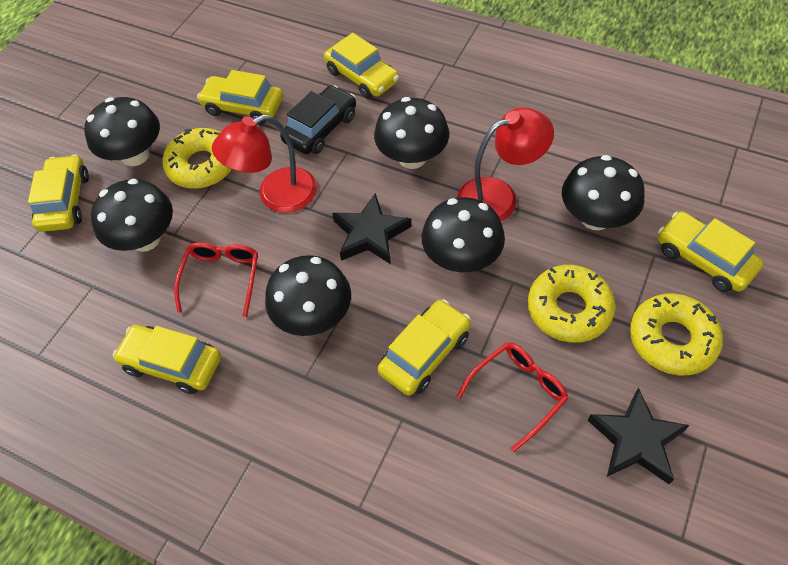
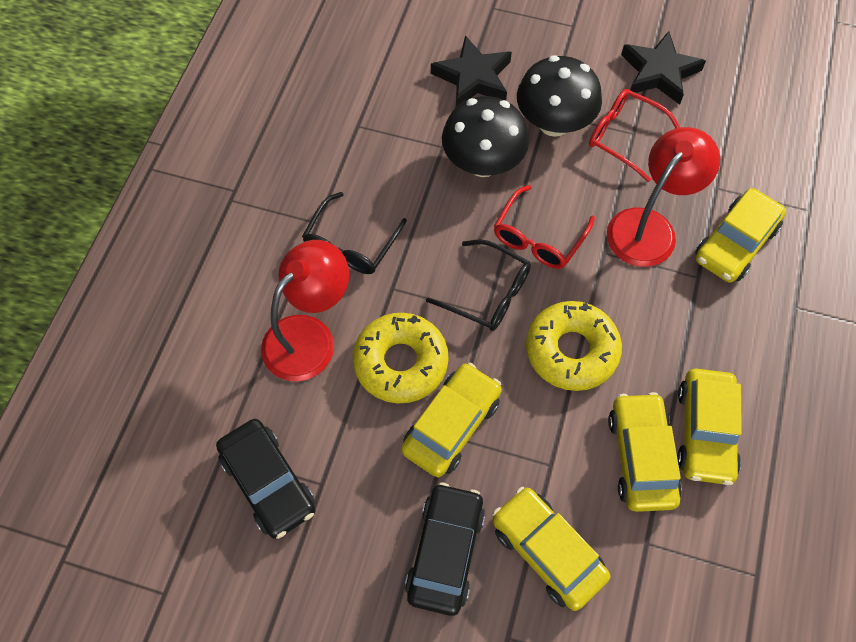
black car: [280,85,356,154] = 1 -> [216,419,315,539] [405,483,485,616] = 2
black glasses: none = 0 -> [302,192,407,274] [426,239,531,331] = 2
black mushroom: [84,97,160,166] [91,179,173,252] [265,255,351,336] [374,97,449,169] [421,197,505,272] [562,155,645,230] = 6 -> [442,96,529,177] [517,55,602,137] = 2
yellow car: [28,154,89,232] [113,325,221,394] [197,70,283,124] [324,33,399,99] [377,299,471,396] [658,211,764,292] = 6 -> [401,363,502,477] [492,487,610,611] [608,392,682,512] [677,369,742,485] [695,188,786,283] = 5
yellow donut: [162,128,232,189] [528,265,615,343] [630,293,723,376] = 3 -> [353,313,449,403] [526,301,622,391] = 2

